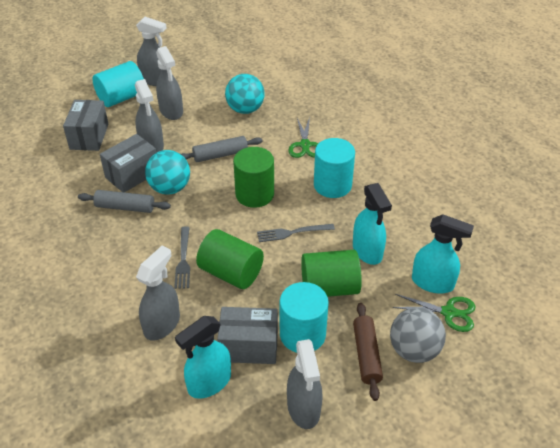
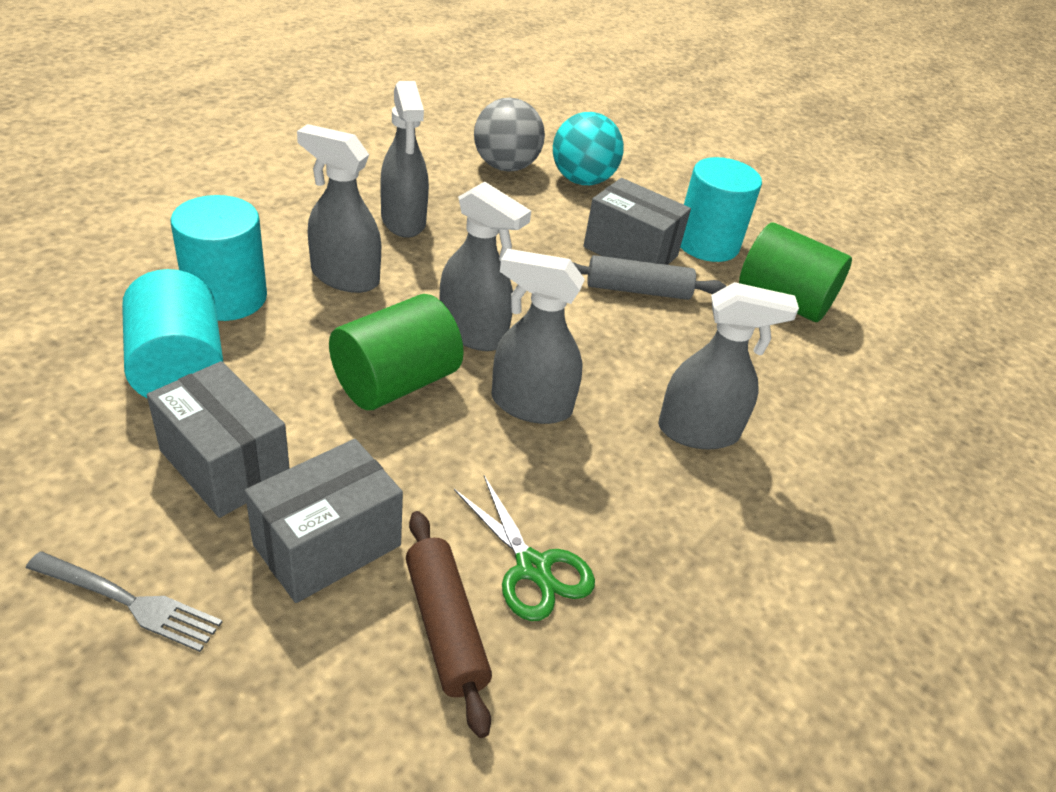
green cylinder: [196,229,264,289] [233,147,274,208] [301,250,362,297] = 3 -> [329,294,464,410] [739,223,852,322] = 2
green scissors: [288,117,318,158] [393,294,476,332] = 2 -> [454,476,595,621] = 1
grey fork: [174,226,190,289] [257,224,335,242] = 2 -> [26,552,222,652] = 1
grey rolling pin: [78,190,171,213] [181,136,263,162] = 2 -> [573,255,726,300] = 1
turquoise ball: [145,150,190,195] [225,74,265,114] = 2 -> [553,112,624,185] = 1
turquoise spray bottle: [175,316,231,399] [353,183,392,265] [412,214,474,294] = 3 -> none = 0

